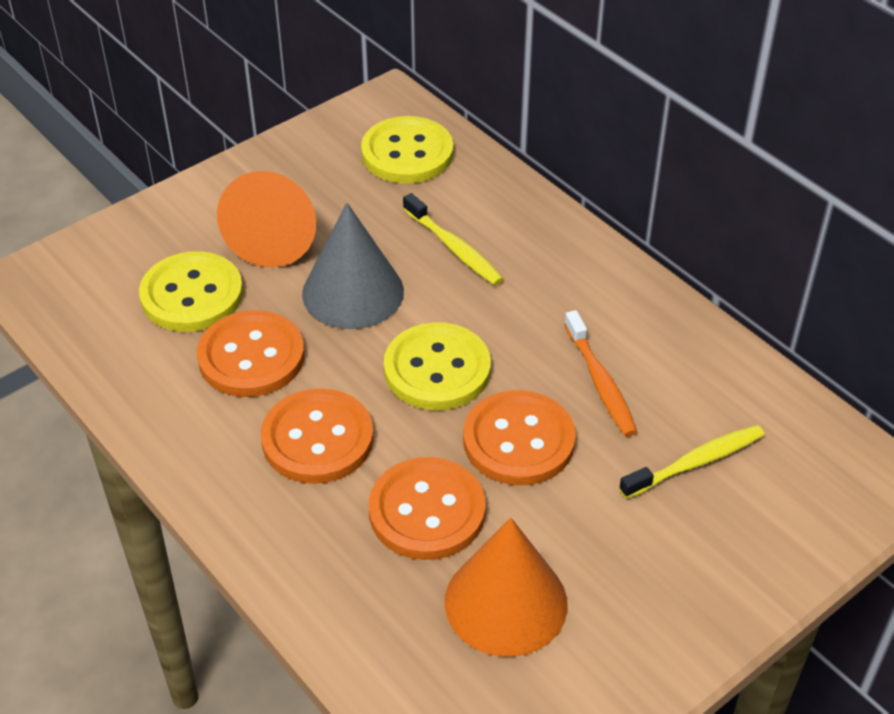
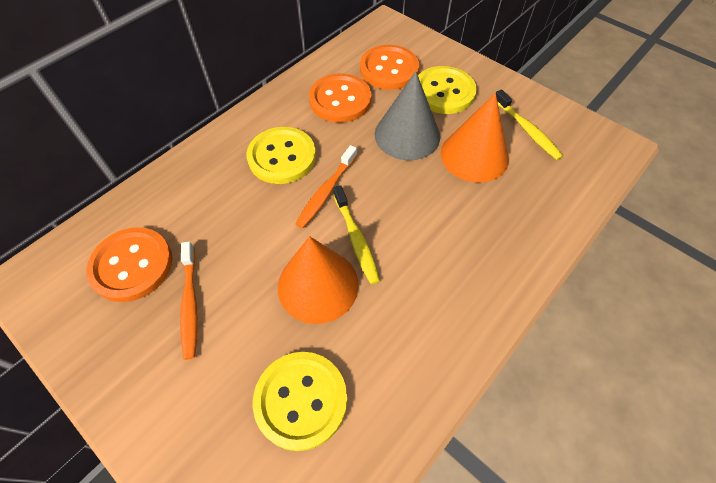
orange button: [197,310,304,397] [261,388,374,484] [369,457,486,560] [463,390,576,485] = 4 -> [86,227,173,302] [309,73,372,123] [360,45,419,90] = 3
orange toothbrush: [564,310,637,436] = 1 -> [180,241,198,360] [295,145,357,228] = 2

